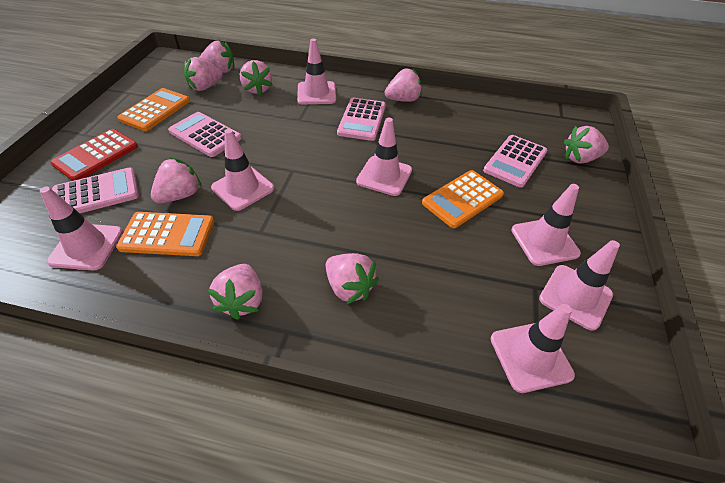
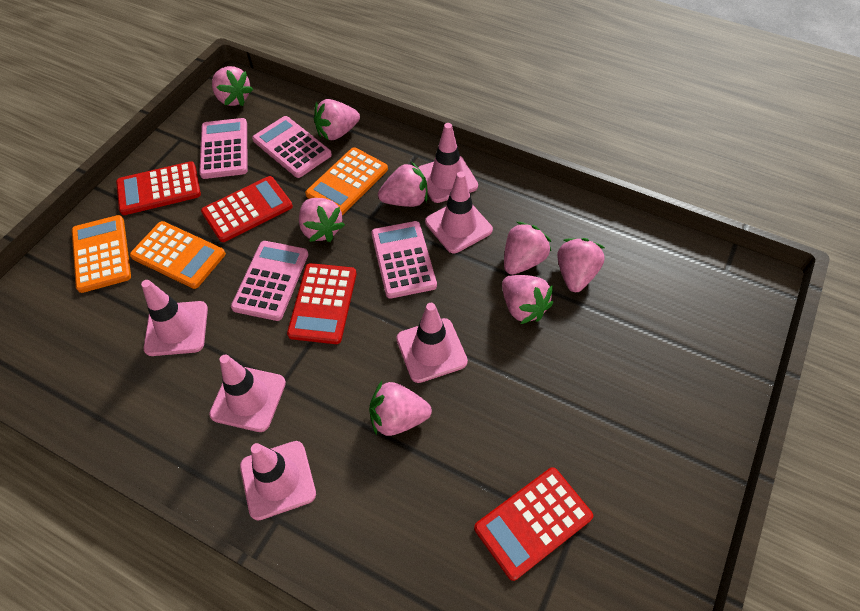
pink traffic cone: [40,187,123,271] [211,129,274,211] [297,38,336,104] [356,118,412,196] [491,304,575,393] [511,184,581,266] [539,240,620,331] = 7 -> [141,280,208,356] [209,355,286,432] [240,441,316,520] [396,303,468,383] [418,123,478,203] [425,171,493,253] = 6
red calculator: [50,129,138,181] = 1 -> [116,161,201,215] [201,176,293,242] [287,263,357,344] [474,467,593,581] = 4

